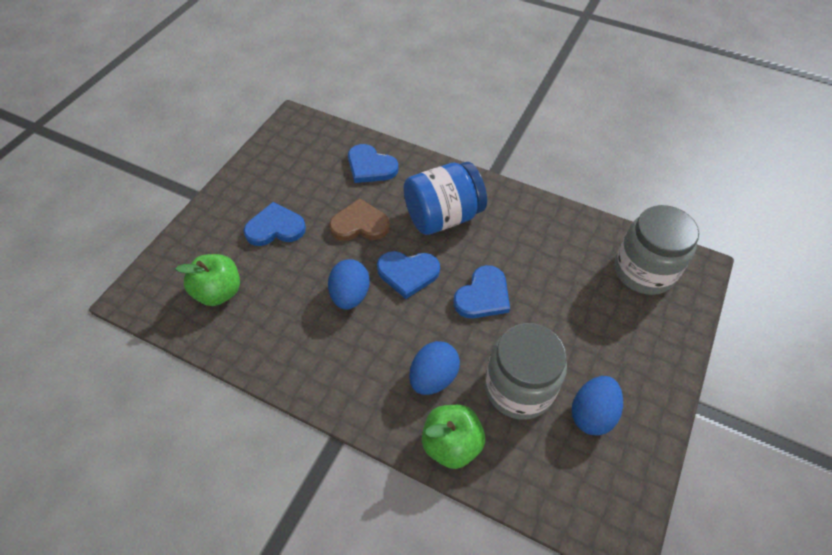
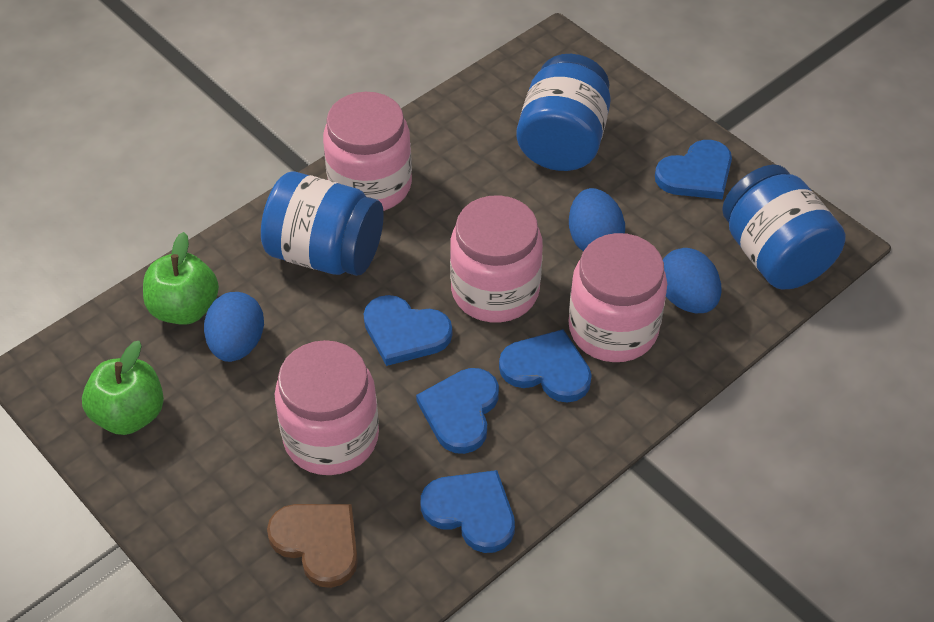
blue heart: [244,202,306,246] [348,144,398,183] [377,251,440,299] [453,265,510,318] = 4 -> [363,295,452,366] [416,368,499,454] [421,470,515,553] [499,329,592,403] [655,140,732,199] = 5
blue jar: [404,162,487,235] = 1 -> [261,172,384,276] [516,54,611,171] [722,165,846,289] = 3
grey jar: [485,323,567,420] [614,205,699,295] = 2 -> none = 0
pink jar: none = 0 -> [275,340,379,475] [323,92,412,211] [450,195,543,322] [568,233,667,362] = 4

